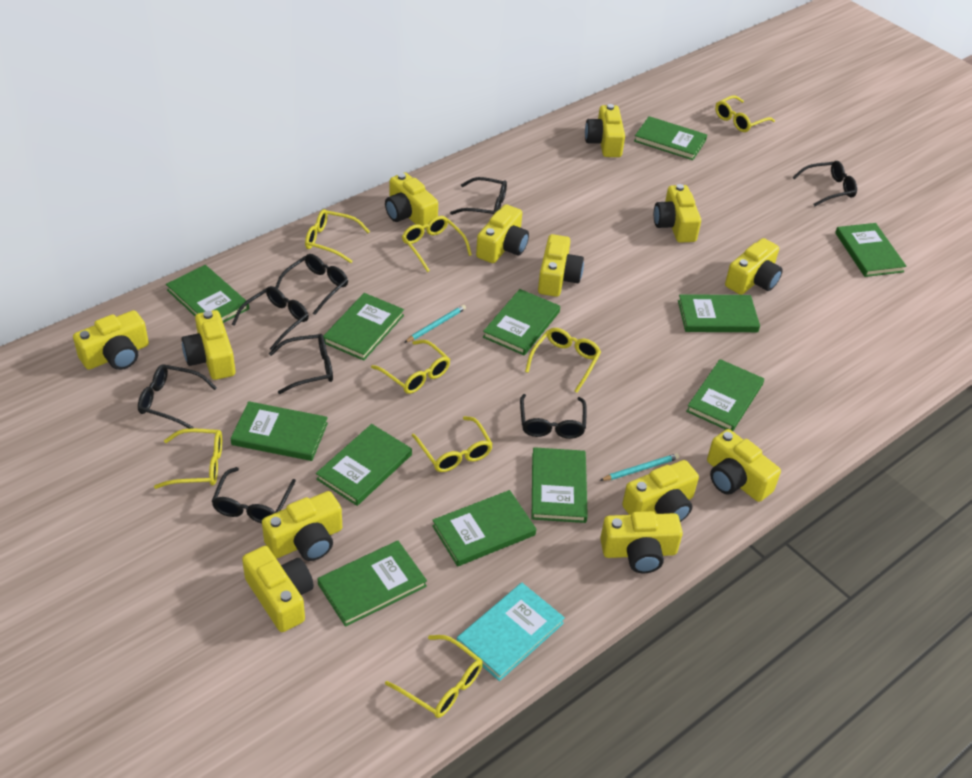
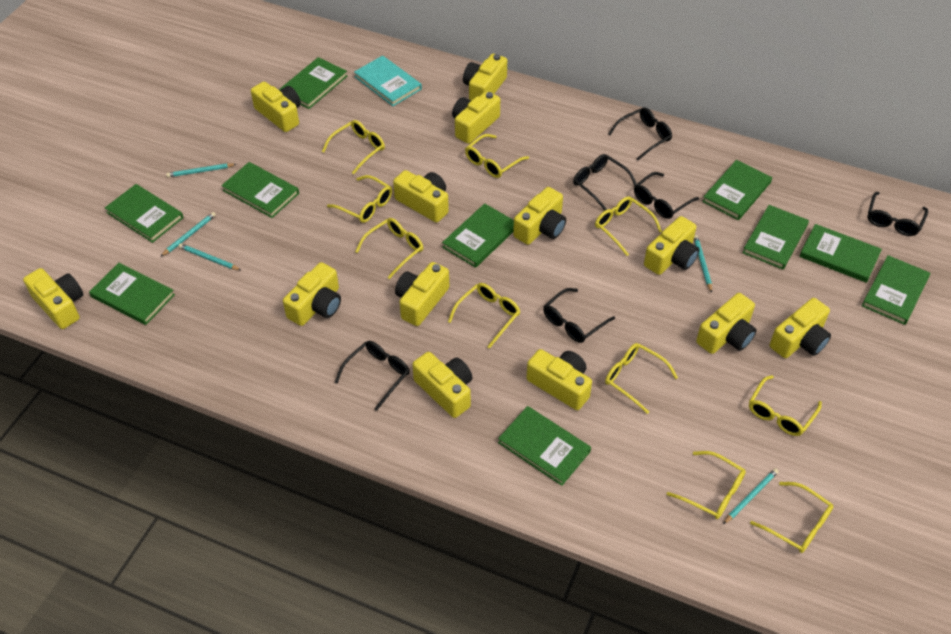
black glasses: [138,364,217,429] [211,467,296,523] [232,286,309,350] [269,334,333,394] [275,254,348,315] [450,177,507,215] [520,394,587,439] [793,161,857,206] = 8 -> [335,341,410,411] [543,288,615,343] [573,154,637,210] [608,108,672,160] [634,172,699,219] [868,192,928,236] = 6
green book: [166,265,249,323] [231,401,328,461] [316,424,412,506] [317,541,427,627] [323,293,404,361] [432,490,536,566] [483,289,560,355] [532,447,588,523] [634,116,707,160] [678,294,760,332] [686,359,764,431] [835,223,907,277] = 12 -> [89,263,175,325] [105,184,184,243] [221,162,299,218] [279,57,347,109] [442,203,514,268] [498,406,591,486] [702,160,772,220] [743,205,809,270] [799,224,882,283] [862,255,930,325] = 10
turquoise pencil: [404,305,466,343] [600,453,680,481] = 2 -> [160,212,216,257] [166,163,236,177] [178,243,241,270] [694,235,712,293] [723,468,779,524] = 5
yellow glasses: [154,428,222,489] [305,209,370,263] [371,340,450,394] [385,635,483,718] [402,216,472,272] [412,416,493,472] [525,328,601,393] [715,95,775,132] = 8 -> [322,120,385,174] [327,175,392,223] [355,218,423,279] [448,283,520,349] [465,134,529,178] [595,196,662,256] [605,343,678,414] [667,451,746,519] [749,375,822,436] [750,482,833,553] = 10

